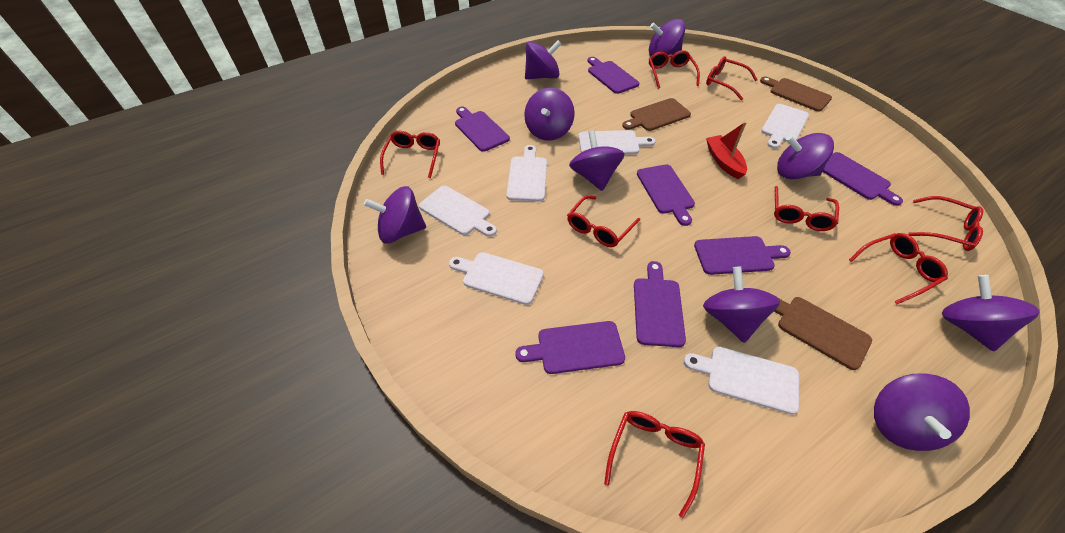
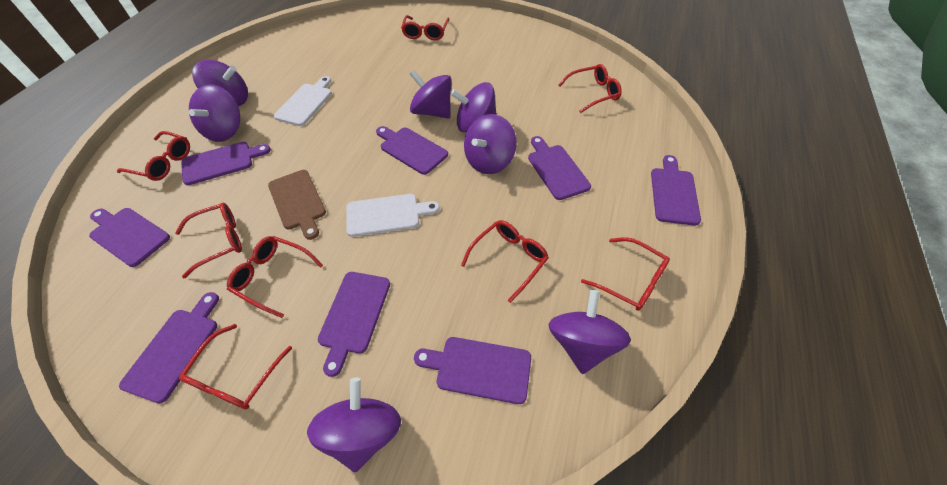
brown cutting board: [622,98,691,131] [760,77,832,112] [774,297,872,370] = 3 -> [268,170,326,240] = 1
purple cutting board: [455,107,510,152] [515,321,625,374] [587,57,639,94] [634,261,686,347] [637,164,695,226] [694,236,791,275] [823,152,903,206] = 7 -> [89,208,170,267] [119,292,219,403] [181,142,271,185] [318,272,390,377] [376,126,448,175] [414,337,531,404] [528,136,591,200] [651,155,701,226] = 8
purple spinning top: [364,186,426,244] [524,88,575,141] [525,40,561,79] [569,130,625,191] [649,19,685,56] [703,267,780,343] [777,133,834,179] [874,373,970,451] [942,275,1040,351] = 9 -> [189,85,240,142] [192,60,248,106] [307,378,401,472] [410,70,452,118] [450,82,497,132] [464,114,517,174] [549,290,631,374] = 7
red boat: [706,122,747,179] = 1 -> none = 0
white cutting board: [419,186,497,237] [449,252,544,305] [507,145,547,202] [578,130,656,155] [684,347,799,415] [761,104,809,149] = 6 -> [274,76,332,126] [346,194,440,237] = 2

